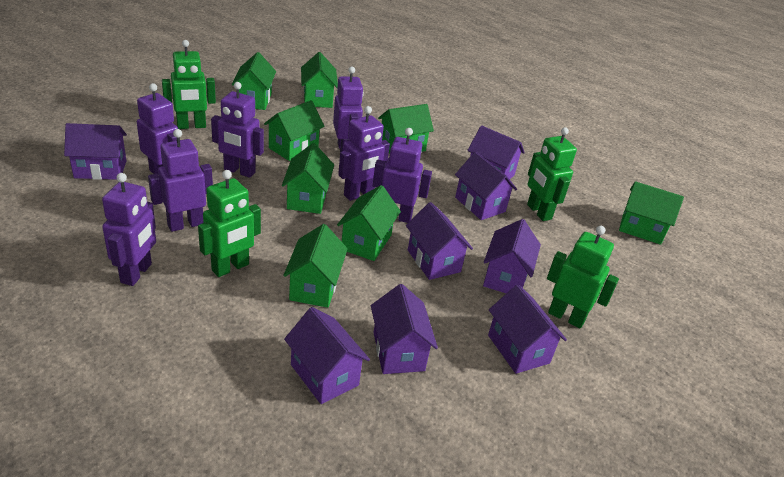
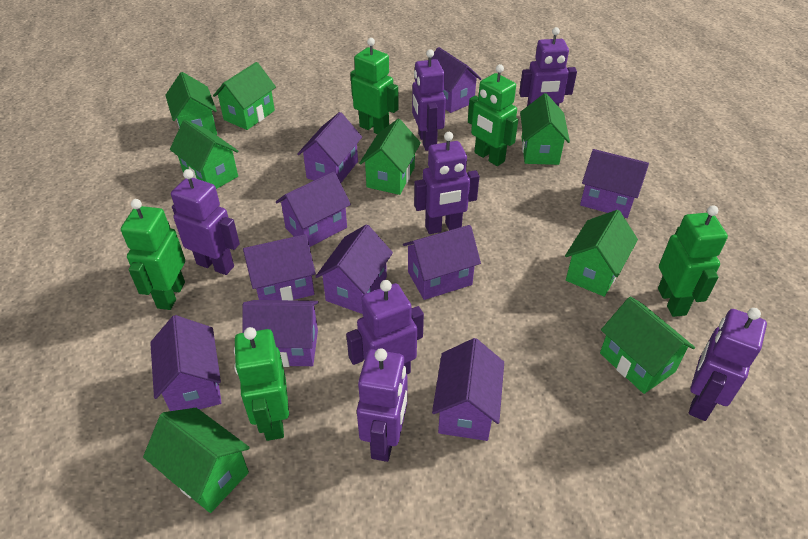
green robot: [162,40,216,129] [198,170,261,277] [527,127,577,221] [547,226,619,329] = 4 -> [121,199,185,310] [234,327,289,441] [350,38,398,134] [468,64,518,166] [658,205,728,317] = 5
purple house: [64,123,127,180] [284,307,370,404] [371,284,438,374] [406,202,473,280] [455,152,517,220] [467,125,525,179] [483,219,541,293] [488,284,567,374] = 8 -> [150,315,222,411] [243,234,316,300] [243,300,319,367] [276,172,351,247] [297,112,362,183] [315,224,393,314] [403,225,481,300] [431,47,482,113] [432,338,504,441] [580,149,649,218] = 10

